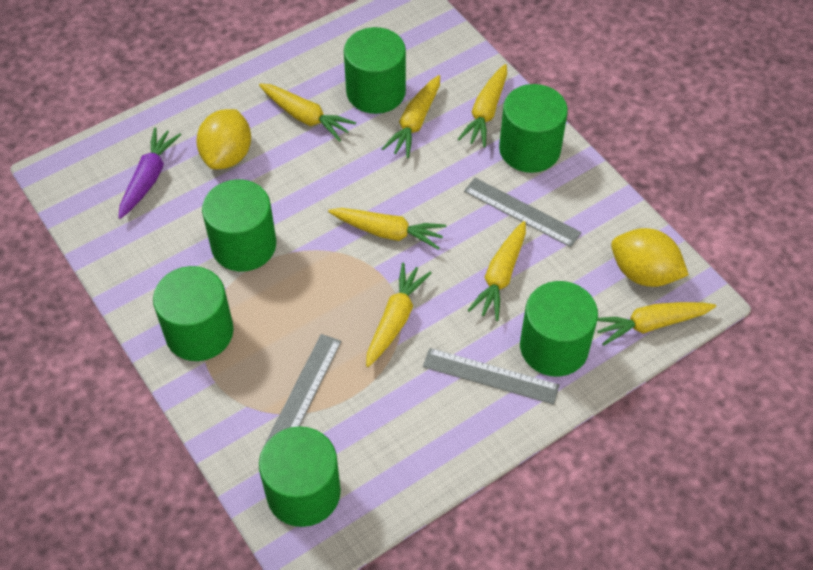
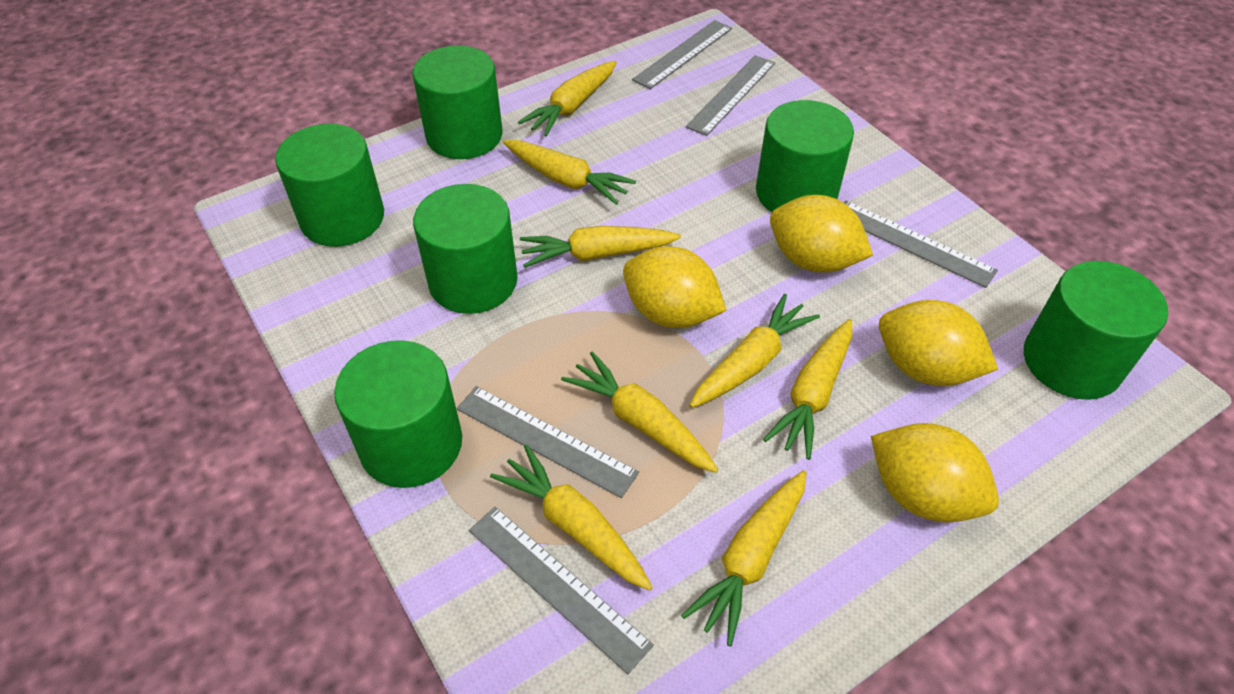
grey ruler: [264,334,342,446] [423,348,560,405] [464,178,581,247] = 3 -> [457,386,639,498] [469,506,654,674] [632,20,732,89] [686,55,775,136] [843,200,998,288] = 5
purple carrot: [118,127,181,219] = 1 -> none = 0
yellow carrot: [259,83,356,142] [328,208,446,250] [366,263,431,367] [382,75,440,158] [457,64,507,148] [468,221,526,321] [597,302,716,346] = 7 -> [490,444,653,591] [503,140,636,205] [518,61,617,137] [520,226,681,268] [561,351,718,473] [681,470,807,646] [689,294,820,408] [763,319,852,460] = 8
yellow lemon: [197,109,251,170] [611,228,689,287] = 2 -> [623,247,726,328] [770,195,873,273] [871,423,999,522] [879,300,998,386] = 4

